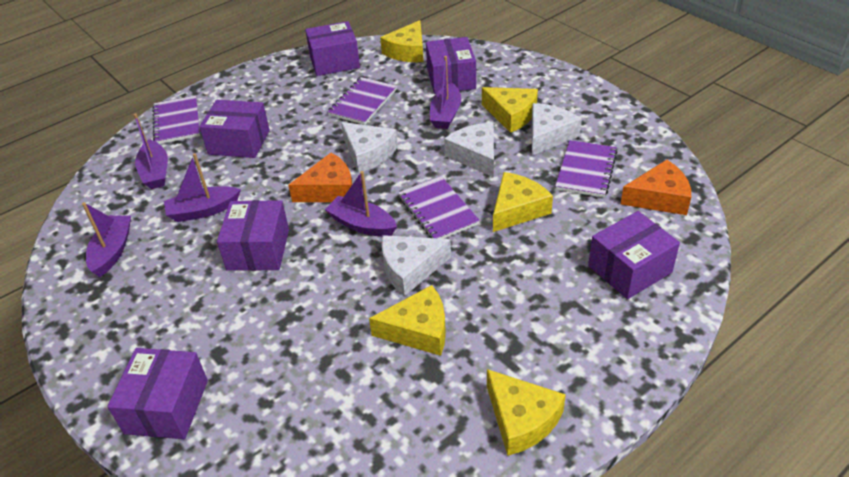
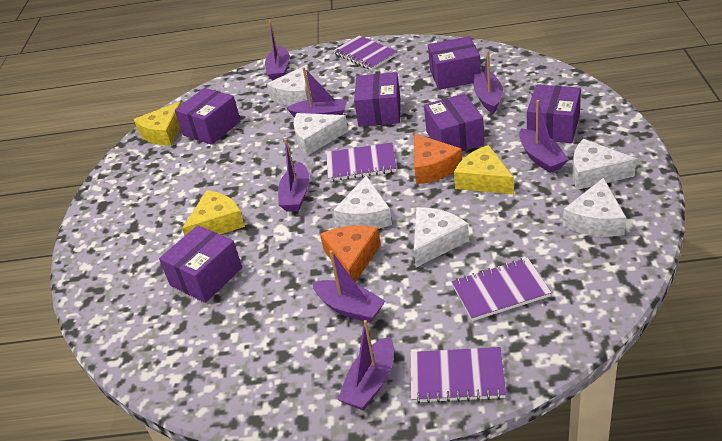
purple boat: [82,202,131,277] [134,113,168,189] [164,153,241,222] [325,171,397,237] [430,56,461,129] = 5 -> [265,20,290,81] [278,139,310,212] [286,67,347,118] [312,250,385,323] [338,320,394,410] [474,51,503,114] [519,100,569,173] = 7
white cheese: [341,122,398,173] [381,235,451,296] [444,123,494,177] [532,103,582,156] = 4 -> [267,65,310,106] [294,113,348,156] [333,175,392,229] [414,207,469,267] [563,177,626,237] [572,139,637,190] = 6
yellow cheese: [369,285,446,356] [380,20,424,62] [482,87,538,133] [487,369,566,456] [493,172,553,232] = 5 -> [134,102,181,146] [182,190,245,236] [454,145,514,194] = 3

